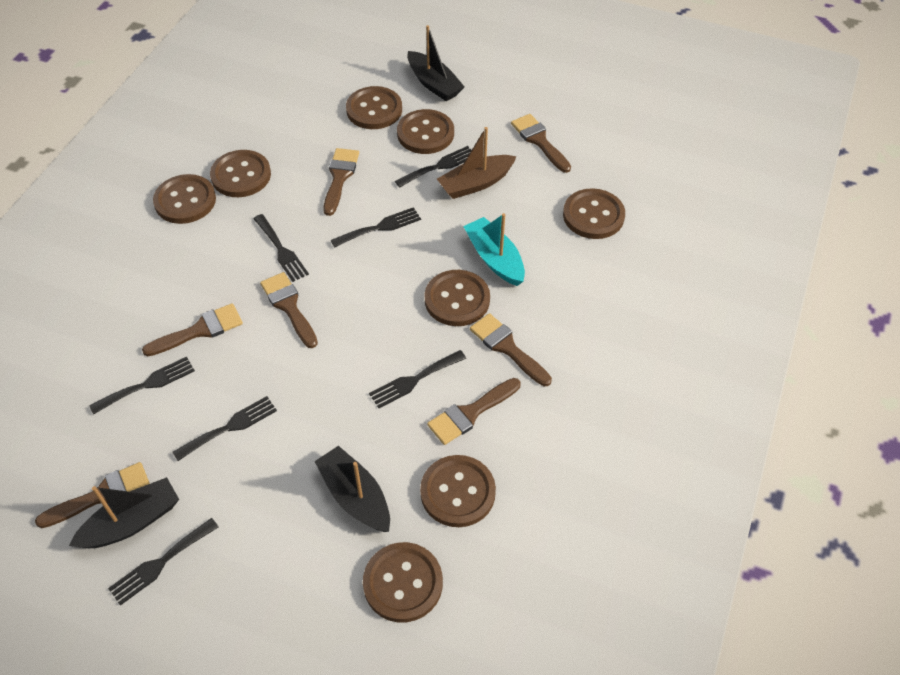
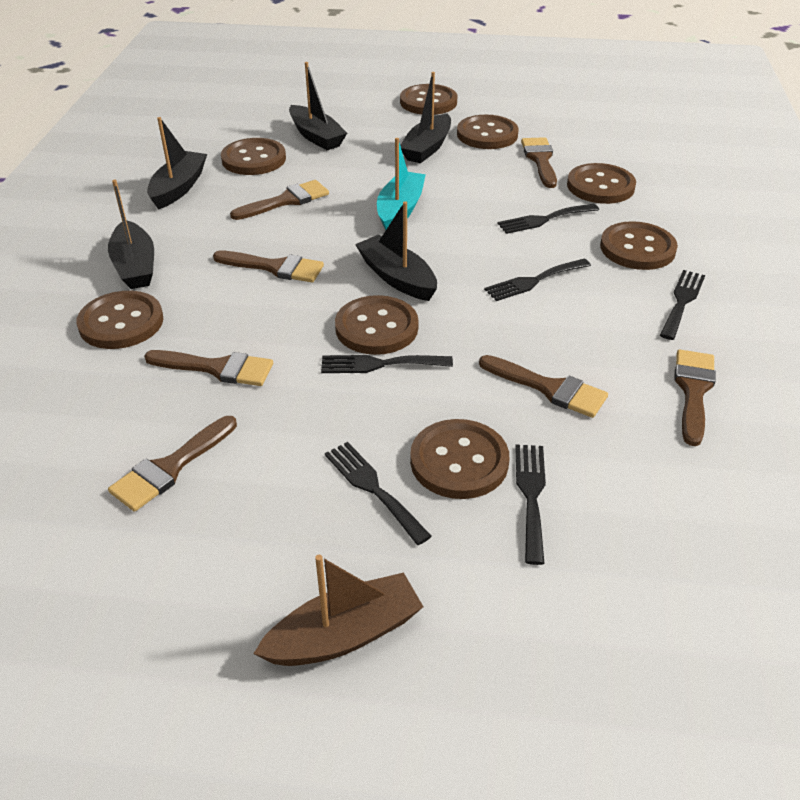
black boat: [69,477,179,548] [314,446,390,532] [407,25,464,101] = 3 -> [108,180,154,289] [147,117,207,210] [289,62,347,150] [355,201,437,301] [400,72,451,163] = 5
black fork: [89,357,195,414] [108,518,218,606] [172,396,277,461] [253,214,309,282] [331,207,421,248] [369,350,466,408] [395,146,471,187] = 7 -> [321,355,453,373] [325,442,432,545] [484,259,591,301] [497,204,599,234] [515,445,546,565] [660,270,705,340] = 6

